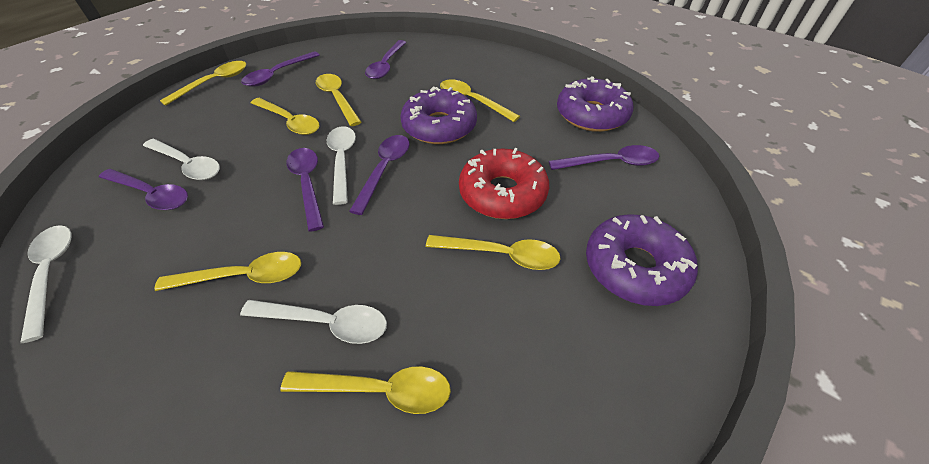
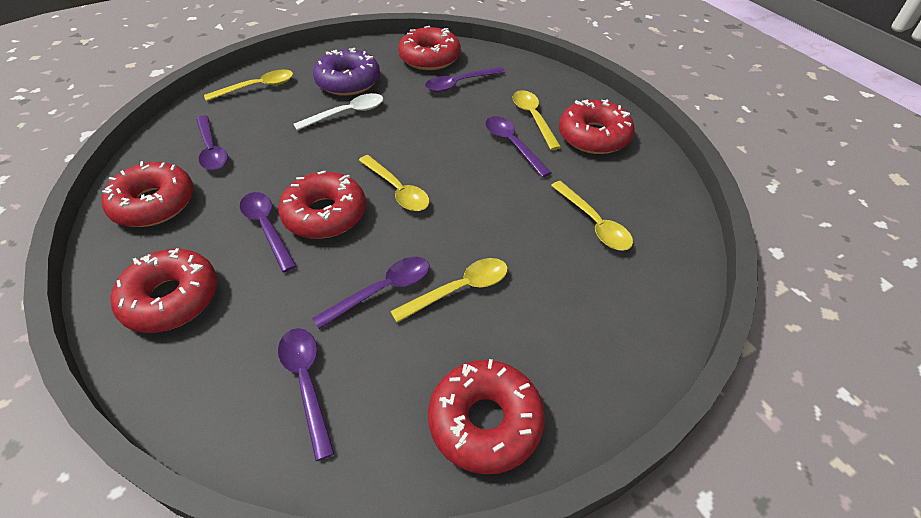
purple donut: [400,87,477,144] [557,76,633,132] [586,214,698,306] = 3 -> [313,48,380,96] = 1
red donut: [459,148,549,219] = 1 -> [102,161,194,227] [110,248,217,333] [278,171,366,239] [398,26,461,70] [428,359,545,474] [559,99,635,154] = 6
white spoon: [20,225,72,343] [143,139,220,180] [240,300,387,344] [326,126,356,205] = 4 -> [293,93,383,131] = 1
yellow spoon: [154,252,301,291] [160,61,246,106] [251,98,320,135] [280,366,451,414] [316,74,361,126] [426,235,561,270] [440,79,520,122] = 7 -> [204,69,293,101] [359,155,430,211] [390,258,508,323] [513,90,561,150] [551,181,633,251] = 5

